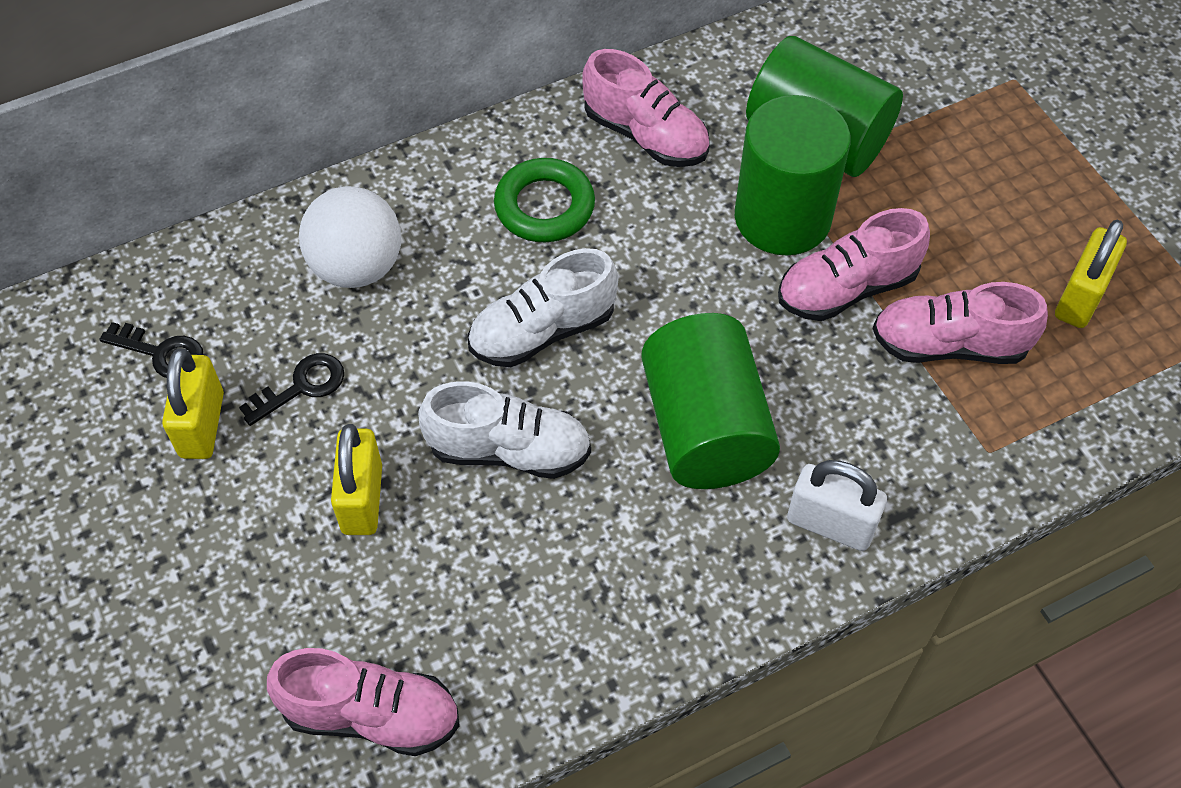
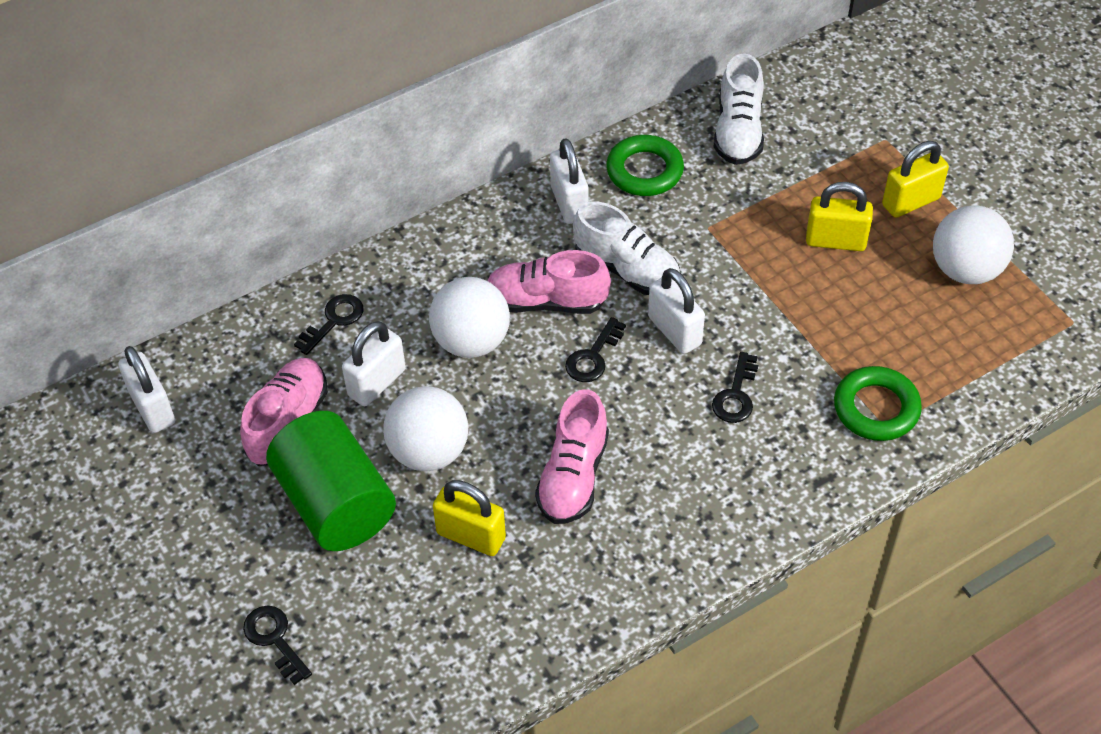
black key: [100,322,204,378] [239,353,344,426] = 2 -> [243,606,312,685] [294,294,364,355] [565,317,626,382] [712,352,758,423] = 4
green cylinder: [641,313,780,489] [735,95,851,255] [746,36,903,177] = 3 -> [266,411,396,551] = 1
green ring: [494,158,595,242] = 1 -> [606,135,684,196] [834,366,922,441] = 2
pink shoe: [267,648,460,756] [582,49,710,167] [778,208,930,321] [873,282,1048,364] = 4 -> [240,358,328,466] [488,250,611,314] [535,389,609,524] = 3
white ball: [299,186,401,288] = 1 -> [383,386,469,471] [429,277,510,358] [933,205,1014,284] = 3
white padlock: [787,460,887,551] = 1 -> [118,346,175,433] [342,321,406,406] [550,138,589,224] [648,268,705,354] = 4

